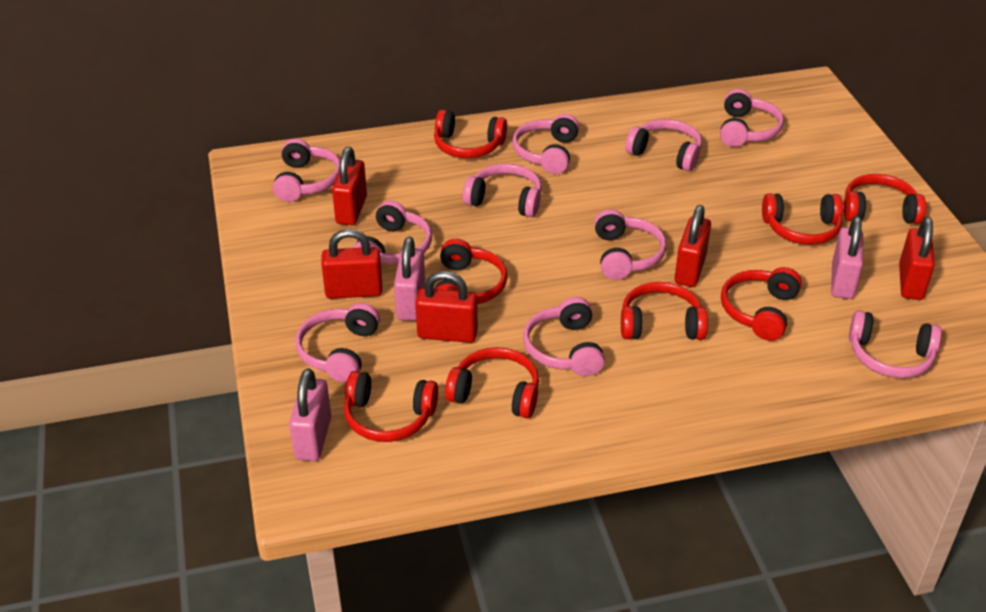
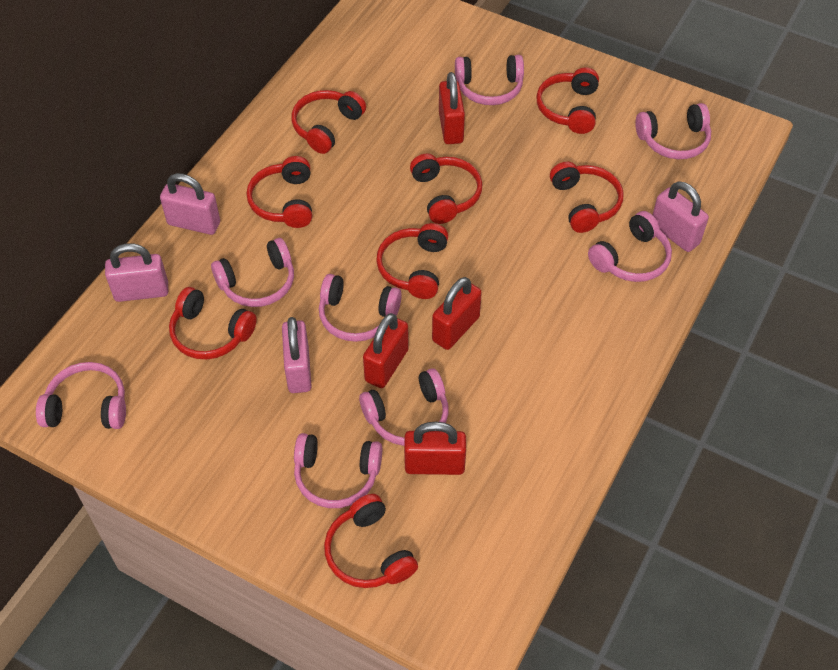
pink headphones: [273,138,340,202] [295,303,380,383] [353,200,432,264] [463,164,542,217] [512,114,579,174] [523,297,605,376] [594,209,666,280] [625,119,702,172] [720,89,784,147] [849,310,942,378] = 10 -> [36,362,126,429] [211,238,294,307] [294,433,382,508] [319,274,402,342] [359,368,449,446] [455,55,524,105] [588,211,672,282] [635,103,711,159] = 8
pink padlock: [289,368,331,461] [394,237,425,321] [831,216,863,299] = 3 -> [105,243,168,302] [160,173,220,235] [282,317,312,393] [653,181,709,252] = 4
red padlock: [321,229,382,299] [332,147,367,225] [415,271,478,343] [674,205,711,287] [899,217,935,300] = 5 -> [363,313,409,388] [404,422,466,475] [432,277,482,350] [439,72,465,144] = 4

